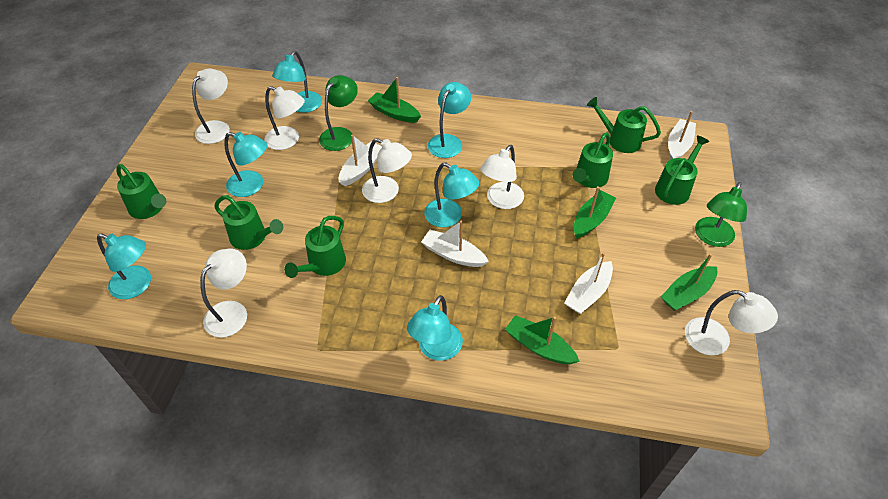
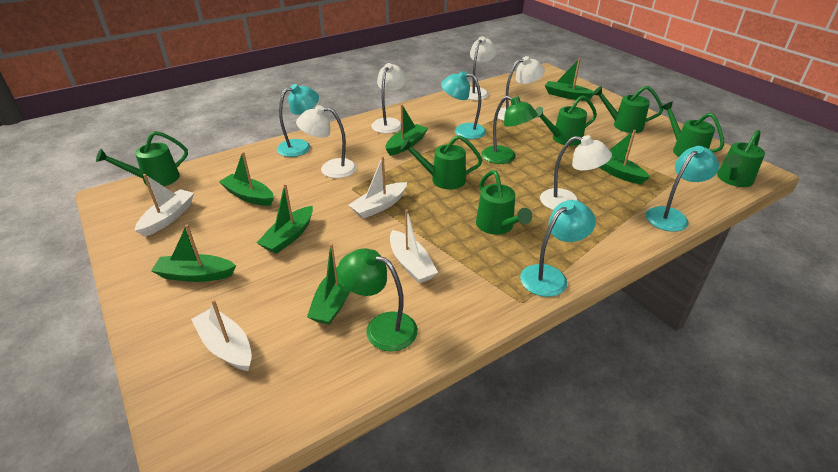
green boat: [368,77,421,123] [505,315,580,364] [574,186,616,238] [661,254,717,311] = 4 -> [151,224,236,282] [219,152,274,206] [257,184,313,254] [307,243,350,325] [386,104,428,156] [545,58,594,100] [598,130,650,184] = 7
green watering can: [116,164,166,219] [214,195,283,250] [284,216,346,278] [573,132,613,188] [587,97,661,153] [655,135,709,205] = 6 -> [96,131,188,186] [401,135,482,189] [476,170,532,235] [535,95,597,146] [592,86,663,133] [661,101,724,157] [717,130,765,187] = 7
turquoise lamp: [97,234,151,299] [224,132,267,197] [272,51,322,113] [407,295,463,361] [424,163,479,227] [428,82,471,158] = 6 -> [277,84,319,157] [441,71,486,139] [520,200,596,297] [646,146,719,232] = 4
white lamp: [192,69,230,144] [200,248,247,337] [264,86,305,150] [362,138,412,203] [480,145,524,209] [685,290,778,356] = 6 -> [296,105,357,178] [371,63,407,133] [468,36,497,100] [497,56,545,121] [540,135,612,210] = 5

